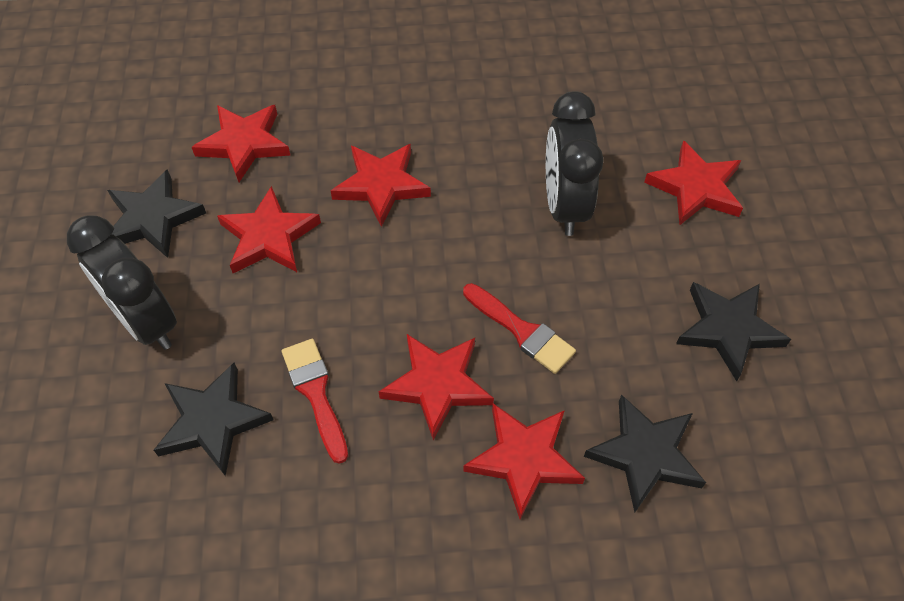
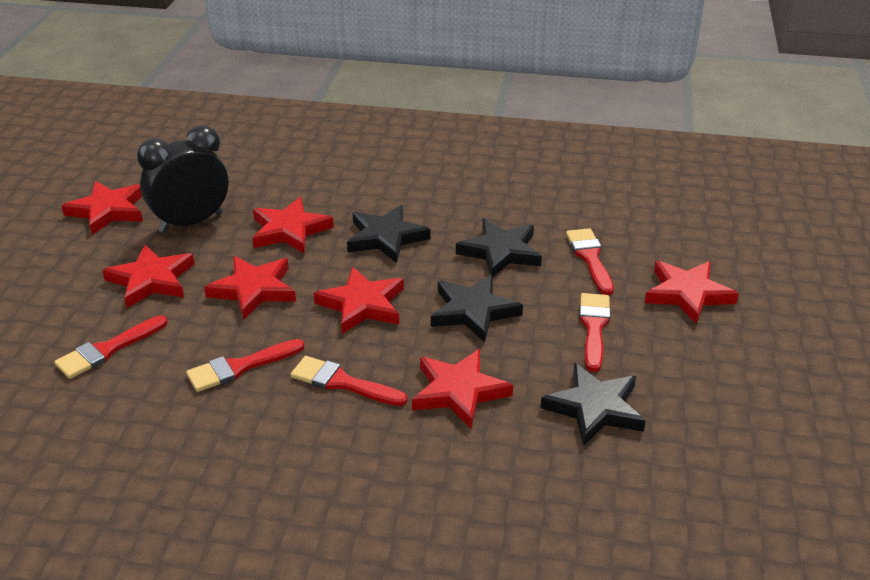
black clock: [67,215,177,350] [546,91,604,236] = 2 -> [137,125,229,232] = 1
red brush: [282,339,348,464] [463,283,576,374] = 2 -> [54,315,168,379] [186,339,305,392] [290,356,408,406] [566,228,614,295] [579,293,610,372] = 5
red star: [192,105,291,182] [217,186,321,273] [331,144,431,227] [379,334,494,440] [463,403,585,519] [644,140,743,225] = 6 -> [61,181,143,235] [102,245,195,308] [204,256,296,320] [252,197,334,254] [314,267,404,334] [412,349,513,429] [644,261,739,325] = 7

